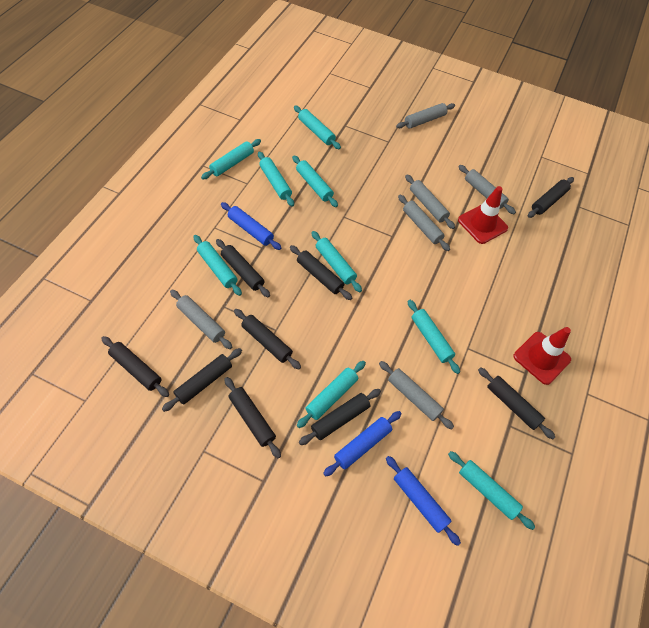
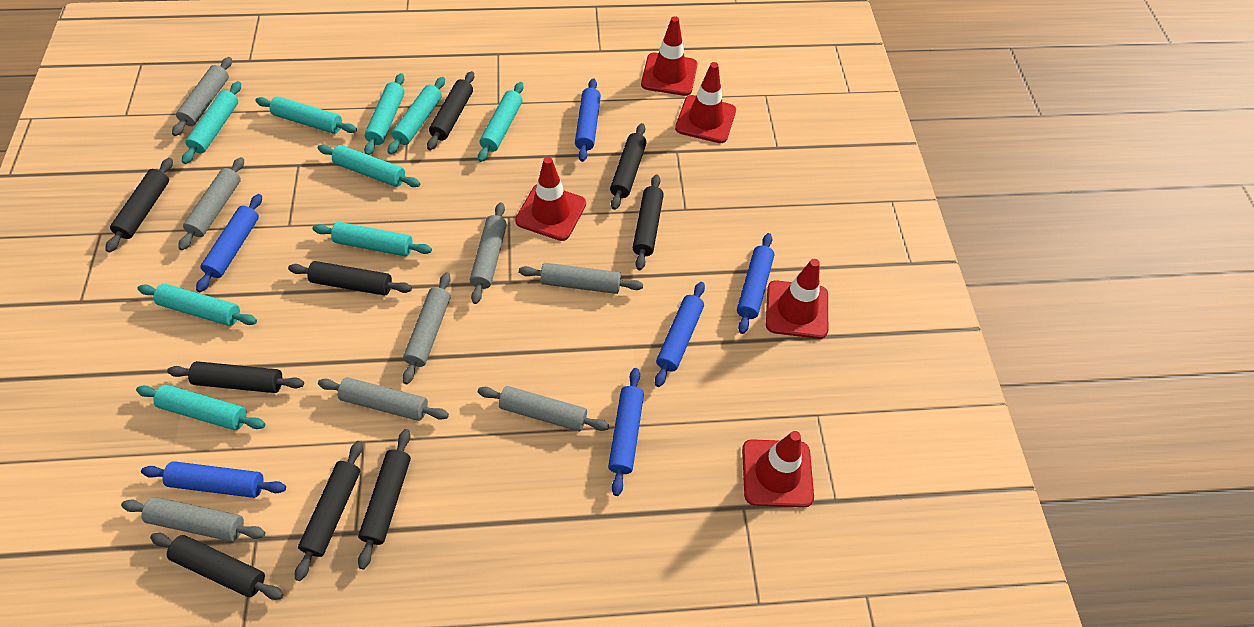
blue rolling pin: [221,202,282,250] [323,411,401,477] [386,456,461,546] = 3 -> [141,461,286,498] [196,194,262,292] [575,78,601,162] [608,368,644,496] [655,282,705,387] [737,233,774,334] = 6
grey rolling pin: [170,290,232,349] [379,361,454,430] [396,103,455,128] [398,195,450,251] [405,175,455,229] [458,165,516,214] = 6 -> [121,497,265,542] [172,57,232,136] [178,157,244,250] [318,377,449,421] [402,273,451,384] [470,202,507,304] [478,386,609,431] [519,263,643,294] = 8
red traffic cone: [458,186,508,244] [513,327,571,385] = 2 -> [515,157,586,241] [641,16,697,96] [675,62,736,143] [742,431,814,507] [766,259,828,339] = 5

